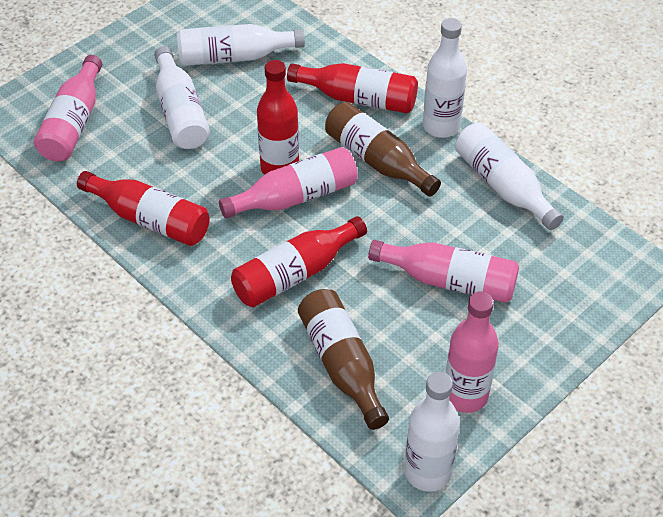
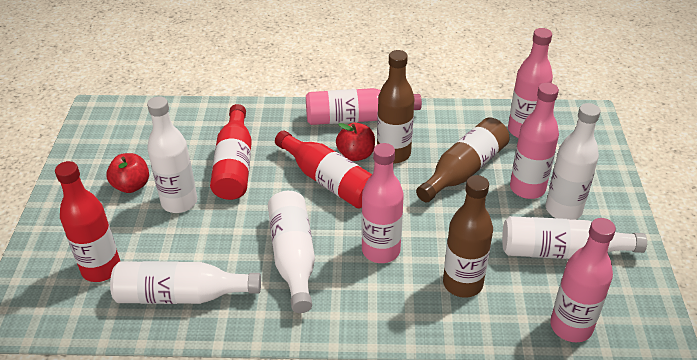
brown bottle: [298,289,389,430] [325,102,441,197] = 2 -> [377,50,414,163] [416,117,510,202] [443,175,493,298] = 3
pink bottle: [34,55,102,161] [219,147,358,219] [368,240,519,303] [446,292,499,413] = 4 -> [306,88,422,125] [362,143,404,263] [508,28,553,138] [510,83,559,199] [550,218,616,342] = 5
red apple: none = 0 -> [106,153,149,193] [336,123,375,161] = 2
red bottle: [77,171,209,246] [231,216,367,307] [257,60,299,175] [287,63,418,113] = 4 -> [55,161,121,282] [210,104,252,200] [275,130,372,208] = 3

